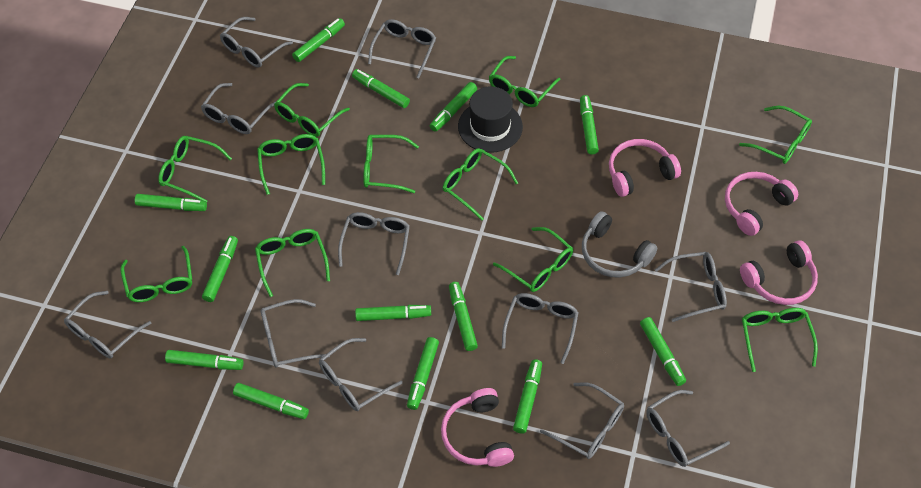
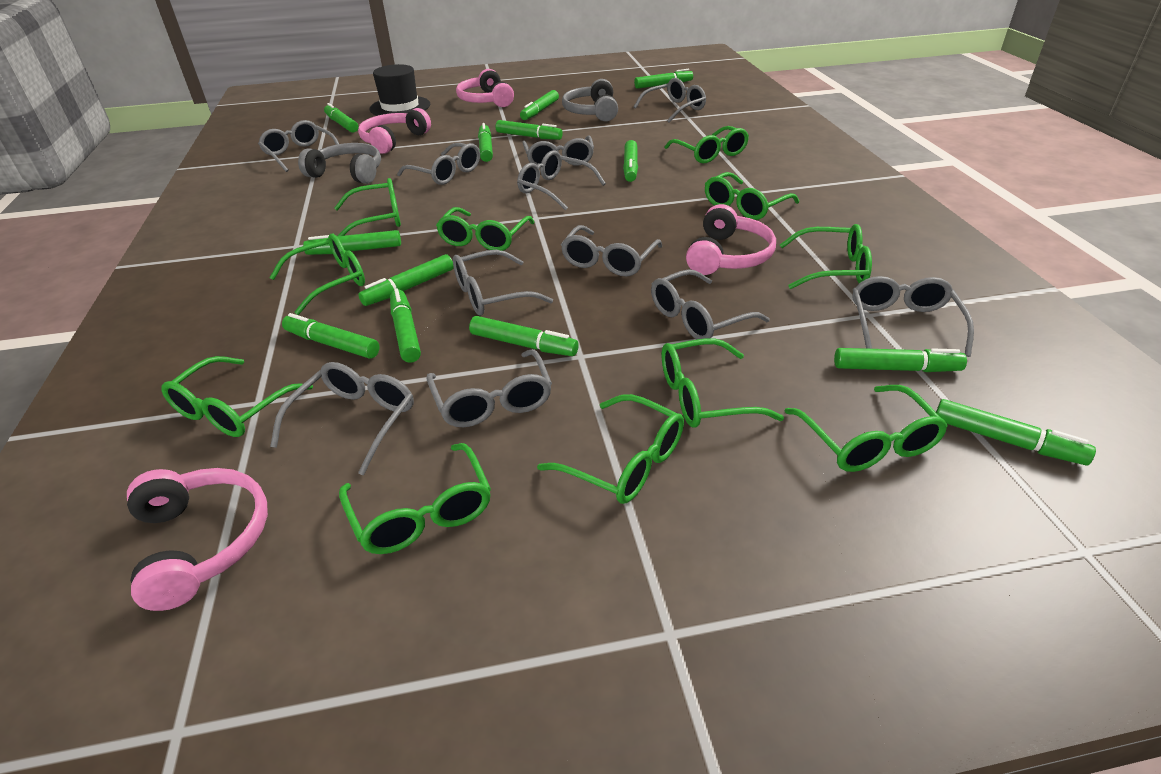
grey headphones: [582,211,657,277] = 1 -> [298,143,381,184] [562,79,618,121] = 2

